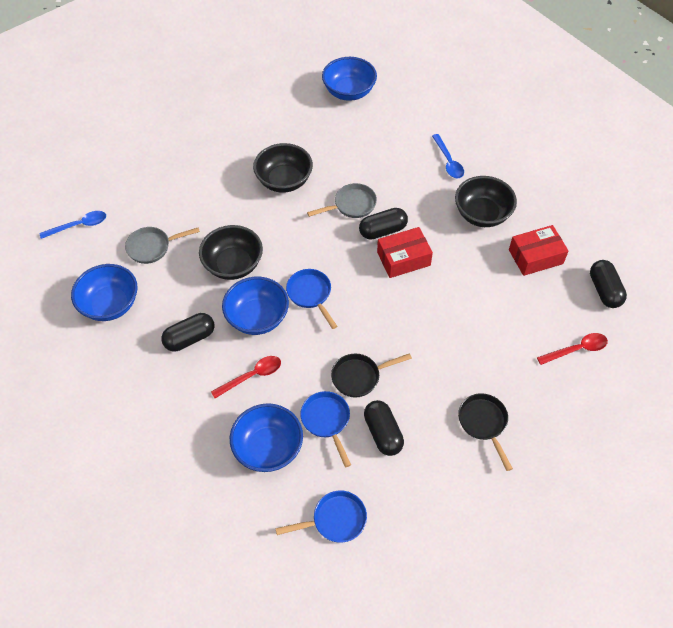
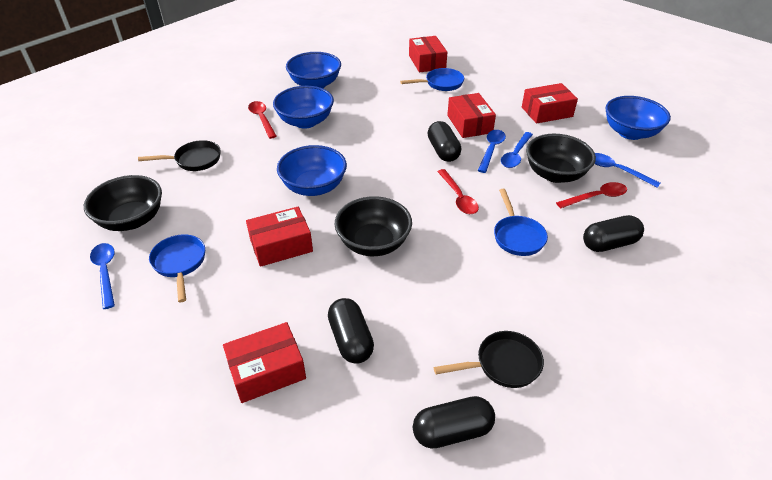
blue spoon: [39,211,106,239] [432,134,464,178] = 2 -> [90,243,115,309] [478,130,506,173] [501,132,533,168] [595,153,660,188] = 4
grey pan: [125,227,200,264] [307,183,377,218] = 2 -> none = 0
red box: [377,227,433,278] [509,225,568,276] = 2 -> [223,322,306,403] [246,207,313,267] [409,36,447,72] [447,93,496,138] [522,83,578,124] = 5
red spoon: [211,356,281,398] [537,333,608,365] = 2 -> [248,101,277,139] [437,169,479,214] [556,182,627,209] = 3

